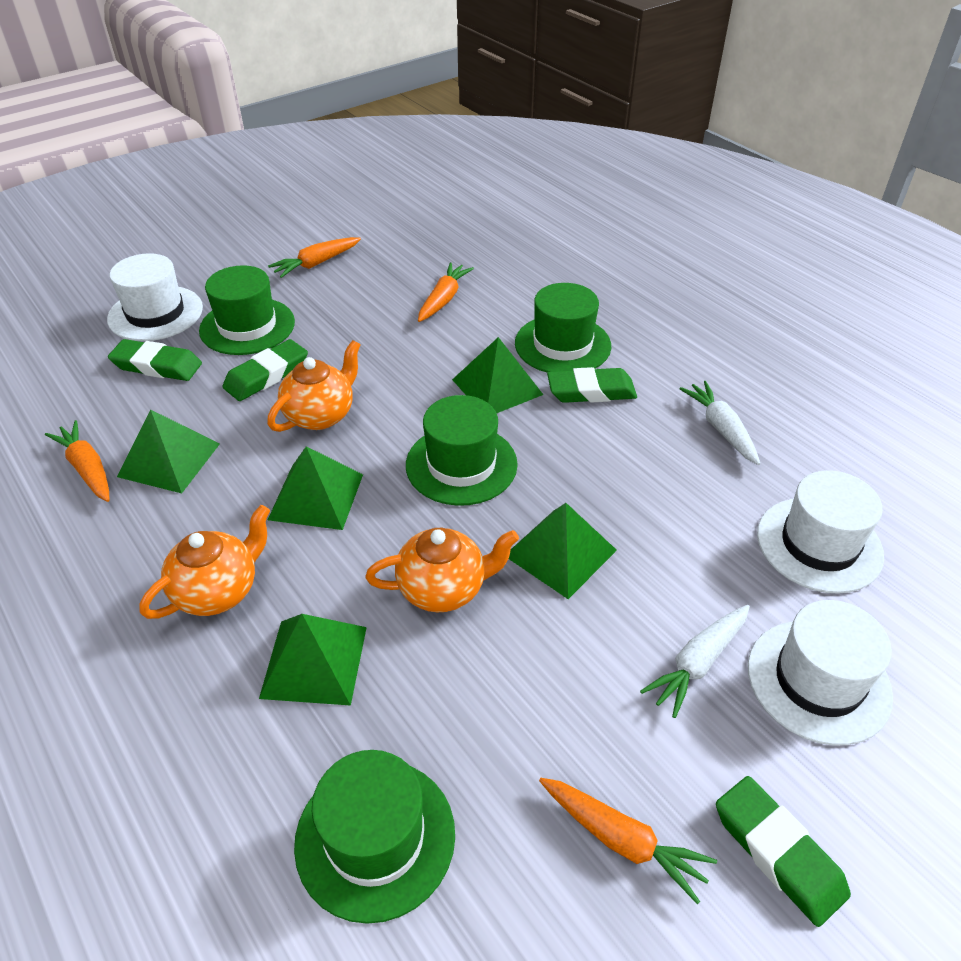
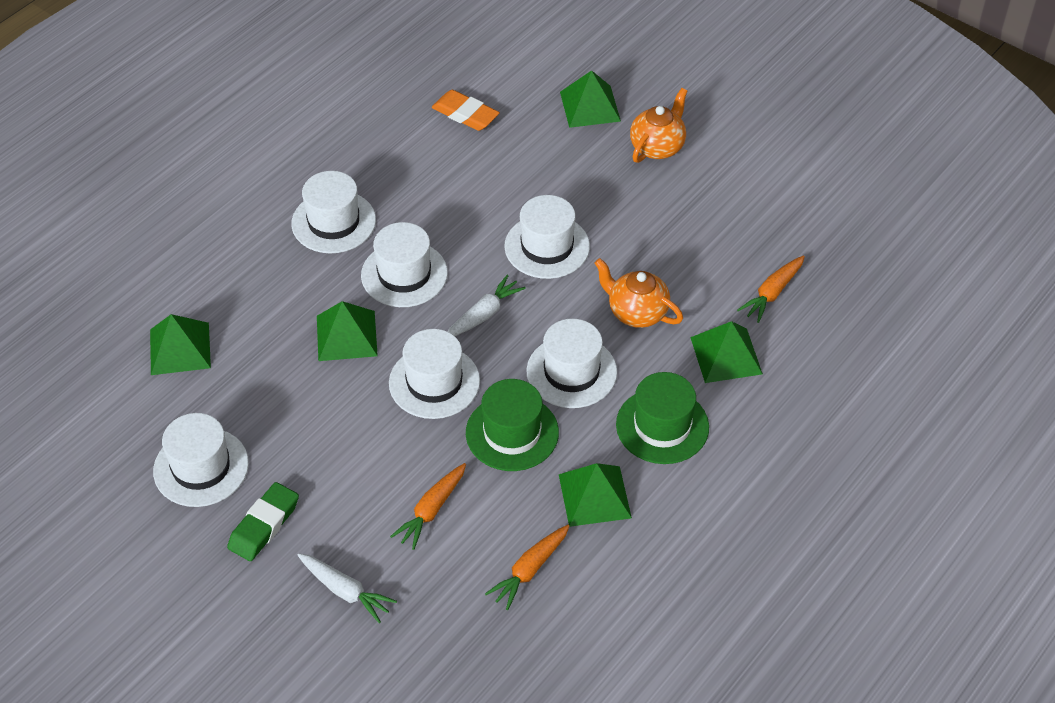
green eraser: [108,339,202,381] [222,339,308,401] [547,367,637,403] [716,776,851,927] = 4 -> [227,482,299,561] = 1
green hat: [199,265,295,355] [294,750,455,924] [406,395,518,506] [515,283,611,372] = 4 -> [466,379,559,471] [616,372,709,464] = 2
orange carrot: [45,420,110,502] [268,237,361,278] [418,263,474,322] [539,778,717,904] = 4 -> [390,463,466,550] [485,525,569,610] [737,255,805,323] = 3
orange eraser: none = 0 -> [432,90,500,131] = 1
orange teapot: [139,505,270,619] [267,340,361,432] [365,528,519,612] = 3 -> [594,258,683,328] [630,88,687,163] = 2
white hat: [107,253,203,341] [748,600,893,745] [757,470,884,594] = 3 -> [153,413,249,507] [291,171,376,253] [361,222,448,307] [389,329,480,419] [504,195,590,279] [526,319,617,408] = 6

